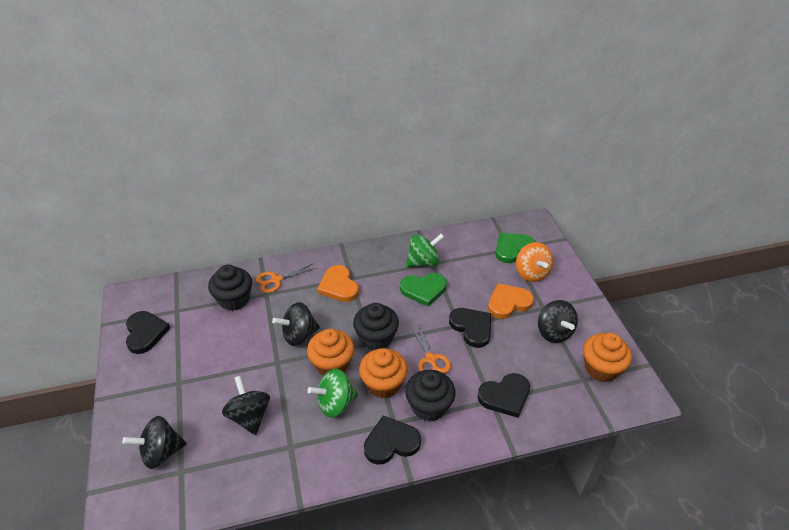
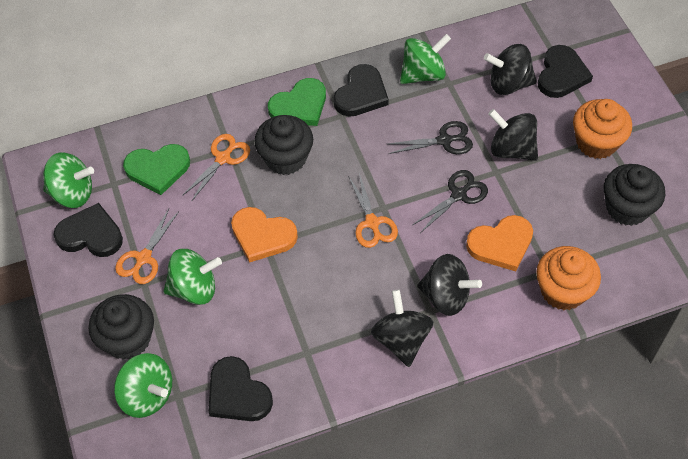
black scissors: none = 0 -> [389,121,473,154] [413,170,488,233] = 2
green spinning top: [308,368,358,418] [406,233,444,267] = 2 -> [43,153,94,208] [114,353,172,418] [163,249,222,305] [400,34,451,84] = 4
orange cupcake: [307,329,354,376] [359,348,408,398] [583,333,632,382] = 3 -> [536,246,601,310] [573,99,632,159] = 2
orange scissors: [256,263,315,293] [411,323,451,373] = 2 -> [115,209,179,284] [182,134,250,202] [348,173,398,248] = 3
orange spinning top: [516,242,553,282] = 1 -> none = 0

